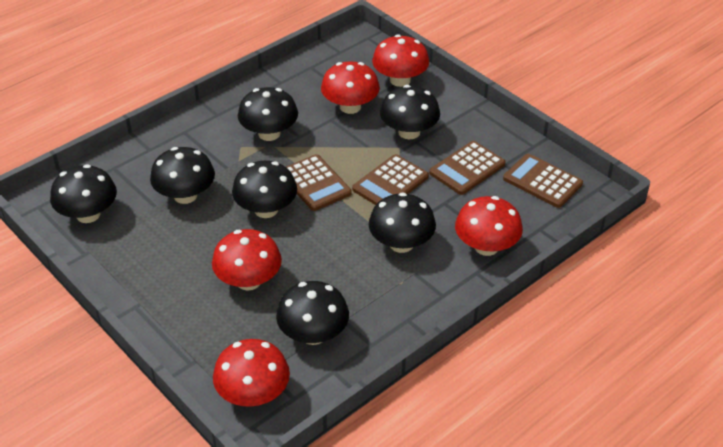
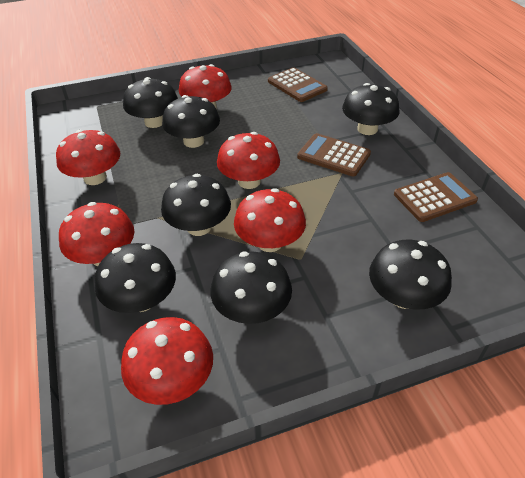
brown calculator: [286,154,352,211] [352,154,429,205] [429,141,506,195] [503,154,583,208] = 4 -> [268,67,328,102] [297,133,371,176] [394,172,478,222] = 3
red mushroom: [212,229,282,291] [213,339,290,407] [321,61,380,114] [372,34,429,87] [455,196,523,256] = 5 -> [56,130,120,185] [59,202,135,266] [121,317,213,405] [179,64,232,109] [217,132,280,189] [234,188,306,252] = 6

